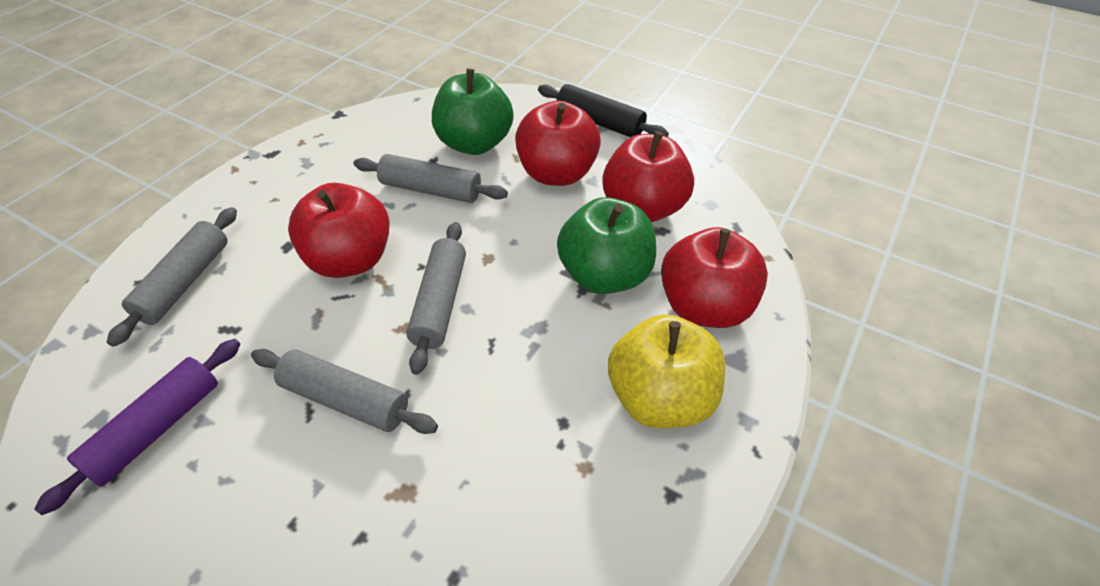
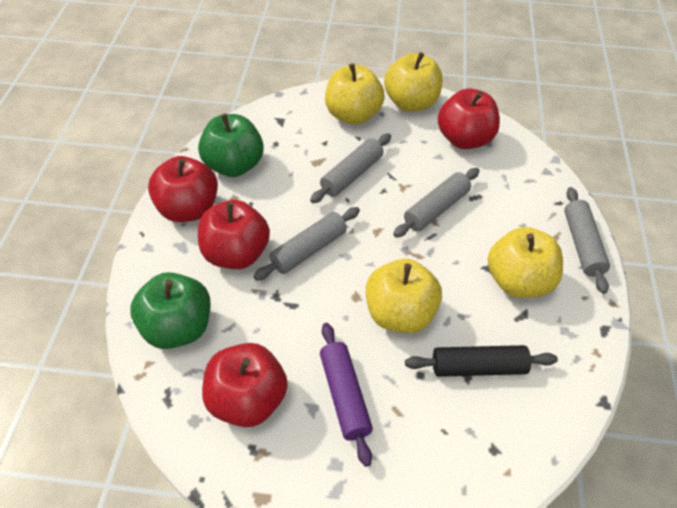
yellow apple: [608,314,725,428] = 1 -> [325,63,385,125] [366,259,442,333] [384,52,442,112] [488,227,563,298] = 4

